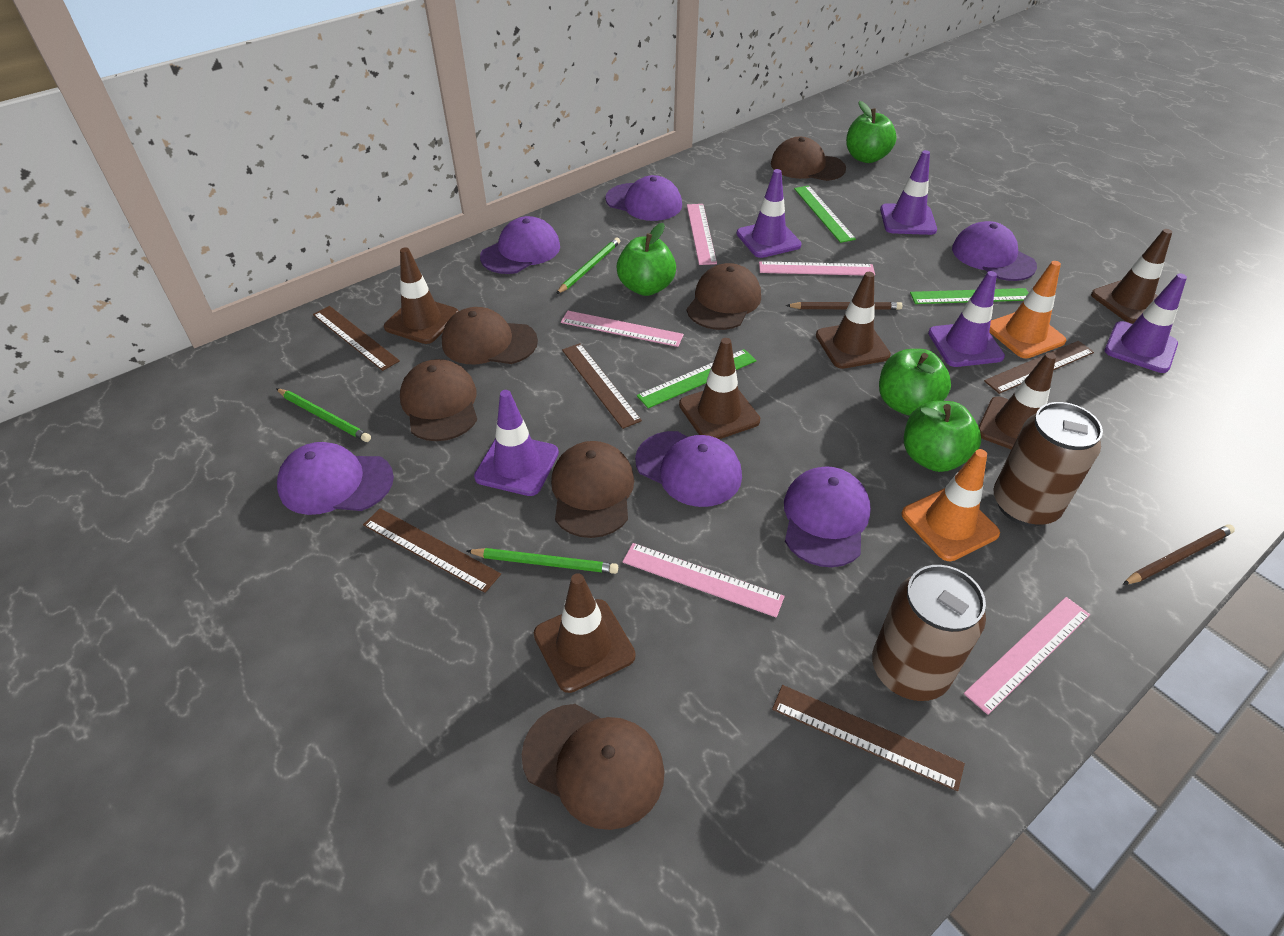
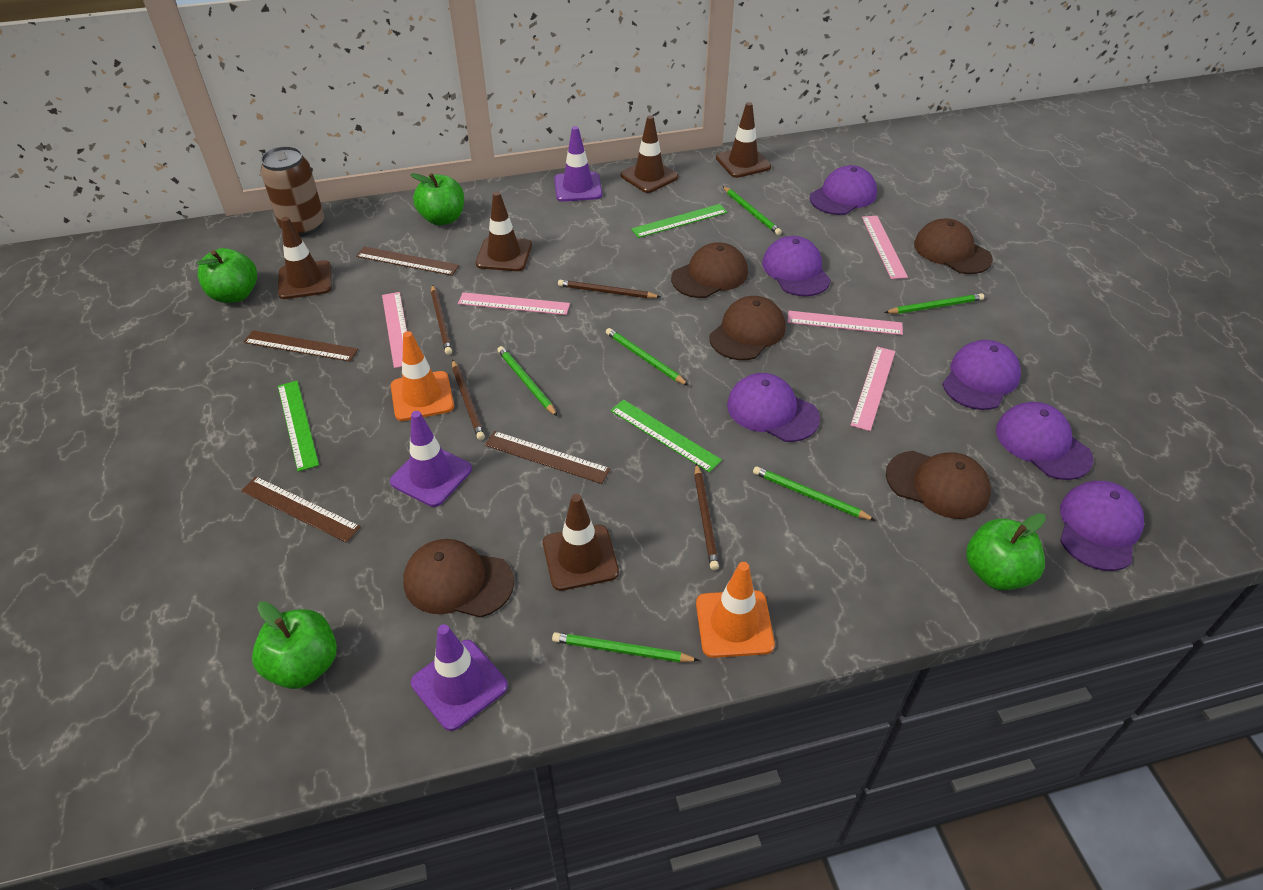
brown can: [872,565,986,701] [994,402,1103,526] = 2 -> [261,146,324,237] = 1
brown cap: [400,359,477,441] [442,307,538,364] [522,704,665,830] [551,441,634,538] [687,263,761,330] [771,137,846,181] = 6 -> [403,539,514,618] [671,242,748,298] [709,296,786,360] [886,451,991,519] [914,218,993,274] = 5
brown pencil: [786,302,903,310] [1123,524,1235,585] = 2 -> [431,285,452,355] [452,359,485,440] [558,280,661,298] [694,463,719,570] = 4
brown ruler: [313,306,400,371] [363,508,501,593] [562,343,642,429] [772,685,965,791] [984,341,1094,394] = 5 -> [241,476,361,543] [244,330,358,362] [356,246,459,276] [485,431,610,484] = 4
brown traffic cone: [384,247,459,344] [534,573,636,693] [679,338,760,439] [816,272,891,369] [979,352,1056,449] [1091,229,1172,323] = 6 -> [278,217,332,299] [476,191,532,271] [543,494,619,591] [620,115,678,193] [716,102,771,178] = 5
green pencil: [276,388,371,442] [467,548,618,574] [556,238,620,294] = 3 -> [497,346,557,416] [552,632,699,662] [606,328,689,386] [723,186,782,235] [753,466,876,521] [884,293,984,314] = 6
purple traffic cone: [474,390,559,496] [737,169,802,258] [880,150,937,235] [928,271,1005,367] [1105,274,1187,373] = 5 -> [390,411,472,507] [411,624,508,731] [554,126,602,202] = 3

